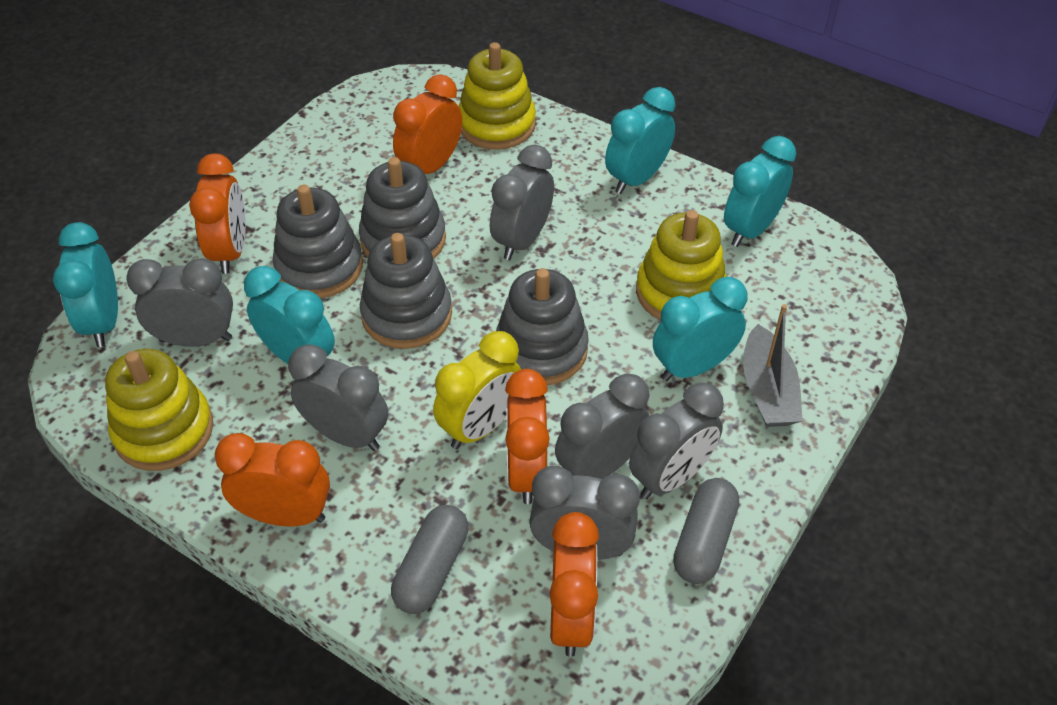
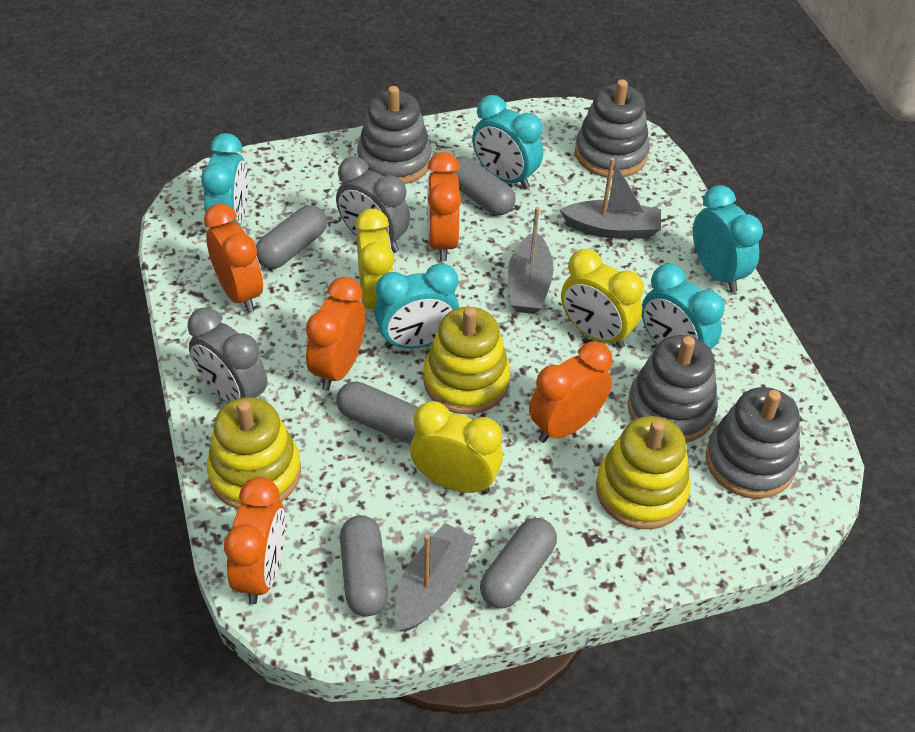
grey boat: [743,304,803,427] = 1 -> [395,523,476,632] [508,207,554,314] [560,158,661,239] = 3
grey capsule: [391,505,469,614] [673,478,739,584] = 2 -> [256,205,327,269] [336,381,418,443] [340,515,388,616] [453,156,515,215] [480,518,557,608] = 5
grey clock: [126,258,233,347] [288,344,388,451] [490,145,554,260] [529,466,640,560] [555,374,649,479] [629,383,724,499] = 6 -> [187,308,267,403] [336,156,410,253] = 2
yellow clock: [433,331,521,449] = 1 -> [355,209,394,319] [410,401,503,494] [561,249,644,349] = 3

